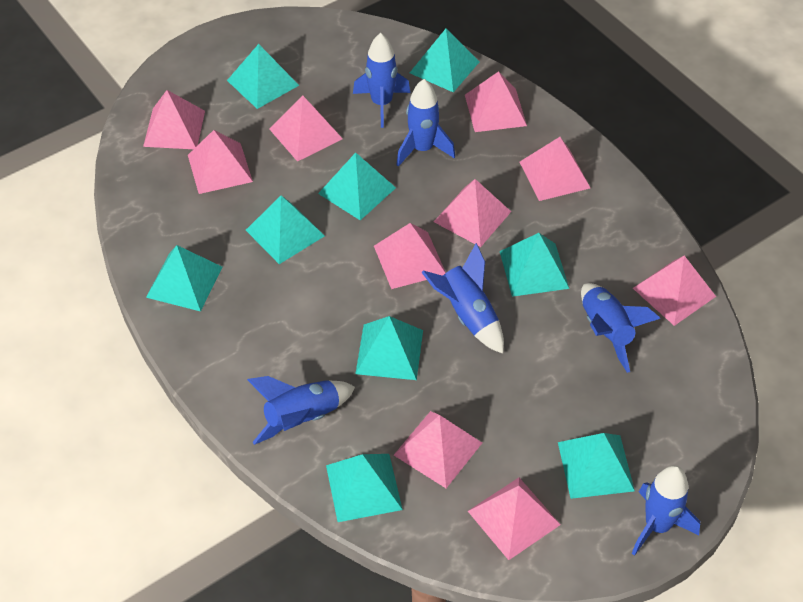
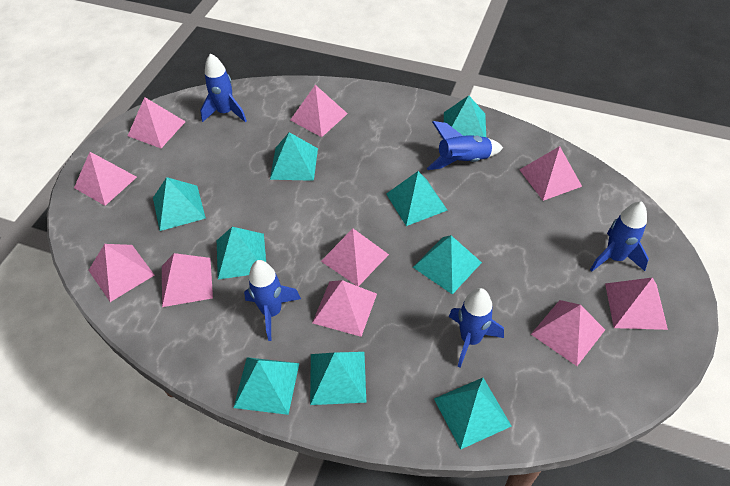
blue rocket: [247,376,355,445] [353,33,411,128] [396,79,455,167] [421,243,504,354] [581,283,661,373] [632,465,700,556] = 6 -> [200,53,247,122] [244,260,301,341] [427,121,503,170] [449,288,504,368] [590,201,649,272] = 5

